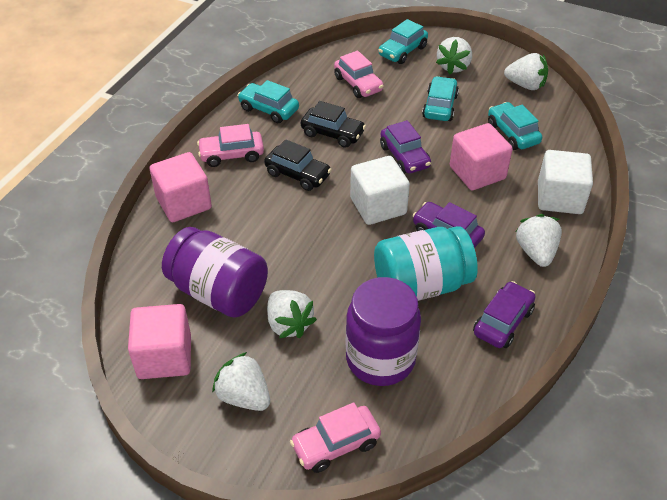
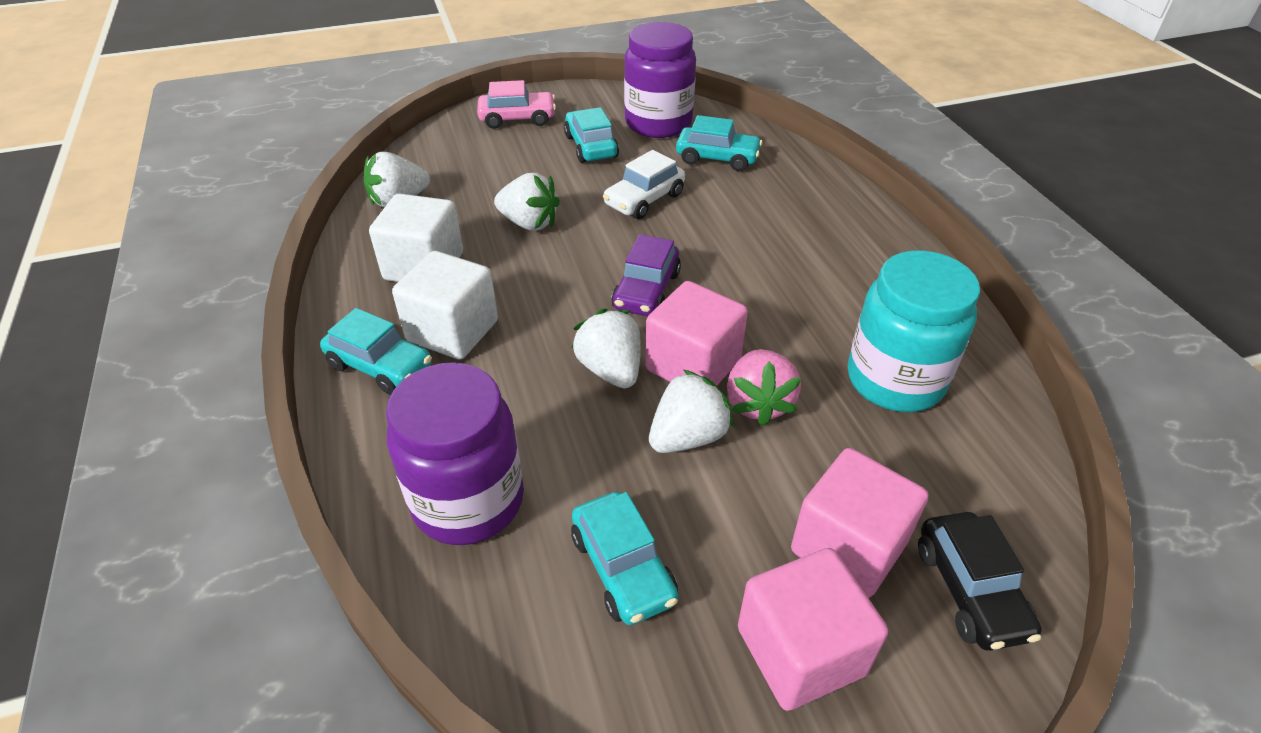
black car: [264,140,332,191] [301,101,366,148] = 2 -> [918,512,1042,651] = 1
pink car: [197,124,264,167] [290,402,381,473] [334,51,384,98] = 3 -> [477,80,556,129] = 1
pink strawberry: none = 0 -> [727,349,802,426] = 1
purple car: [380,120,431,174] [413,202,485,248] [473,281,535,348] = 3 -> [611,234,681,316] = 1
white car: none = 0 -> [603,150,685,219] = 1
white strawberry: [212,352,270,411] [267,290,317,338] [436,37,472,74] [504,53,548,90] [516,214,562,267] = 5 -> [364,152,430,208] [494,173,560,231] [572,309,641,388] [649,369,734,453] = 4

